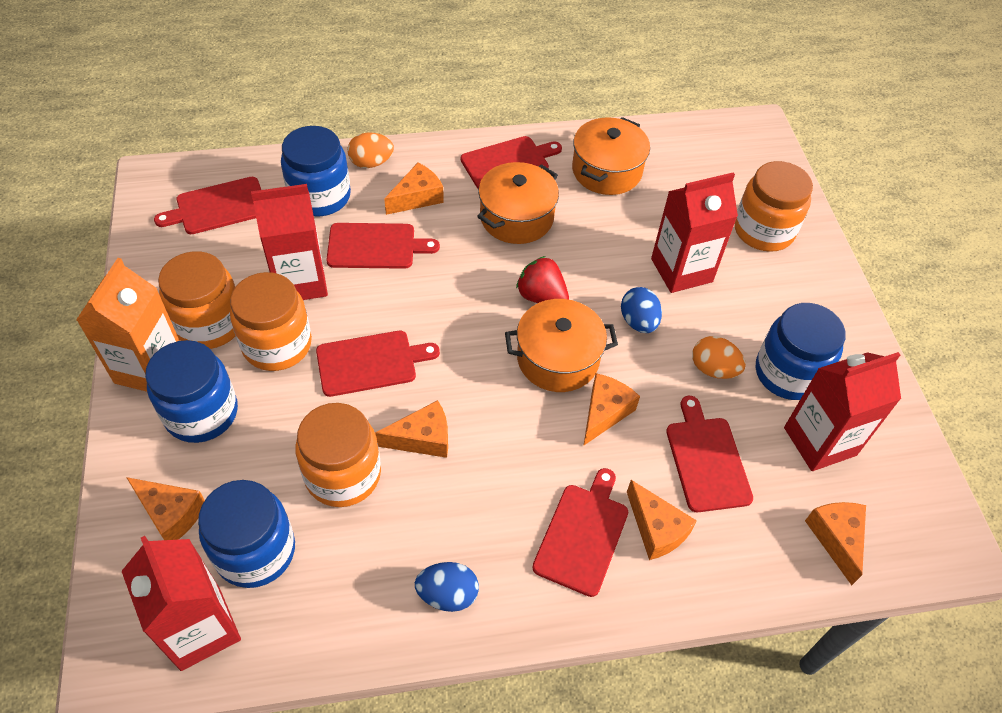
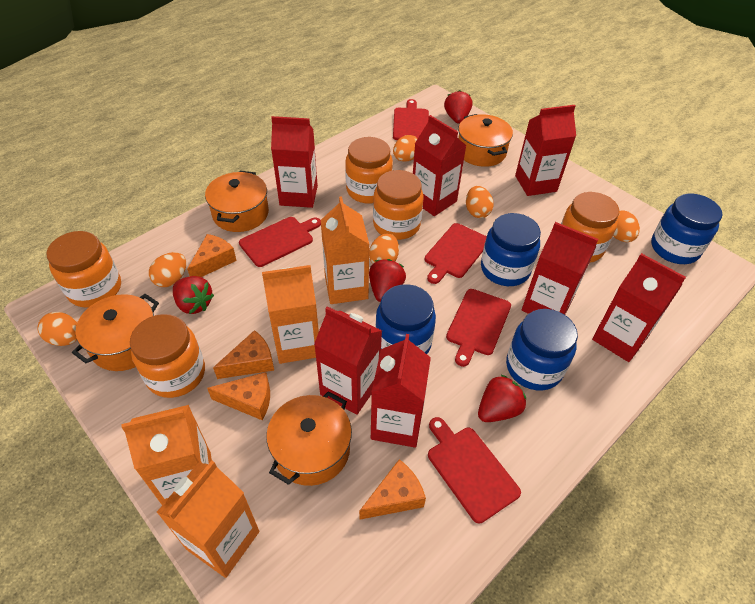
blue egg: [415,562,479,612] [621,287,662,333] = 2 -> none = 0
orange carton: [76,258,180,392] = 1 -> [121,405,212,505] [157,460,259,578] [262,265,319,364] [321,196,369,304] = 4
orange cheese: [126,477,205,540] [375,400,448,458] [384,163,444,215] [583,373,640,446] [627,480,697,560] [805,502,866,585] = 6 -> [187,234,237,277] [207,372,270,420] [213,330,274,379] [359,459,426,520] = 4
orange egg: [347,133,394,168] [692,336,746,379] = 2 -> [37,312,77,346] [149,252,186,287] [369,233,399,264] [393,135,418,162] [466,186,494,218] [613,211,640,242] = 6
orange jar: [158,251,235,349] [230,272,312,371] [295,403,381,507] [735,161,813,252] = 4 -> [46,231,121,308] [130,314,205,398] [345,137,393,204] [373,170,424,240] [561,192,619,263] = 5
orange pot: [477,162,559,244] [505,299,618,392] [572,117,650,195] = 3 -> [72,294,159,371] [205,171,269,232] [266,391,352,486] [458,114,513,167] = 4
red carton: [122,536,241,671] [251,184,328,300] [651,172,738,293] [784,352,901,471] = 4 -> [271,116,318,208] [314,306,382,415] [371,334,431,448] [413,115,467,216] [515,105,576,196] [522,222,598,315] [592,253,686,362] = 7
red cutting board: [154,177,261,234] [316,331,440,397] [326,223,440,269] [461,136,562,189] [532,468,628,597] [666,396,753,512] = 6 -> [239,217,321,267] [393,99,429,140] [425,223,487,284] [428,417,521,523] [446,289,511,367] = 5
red strawberry: [516,256,569,303] = 1 -> [173,276,214,314] [369,259,406,302] [444,90,472,124] [478,374,526,422] = 4

